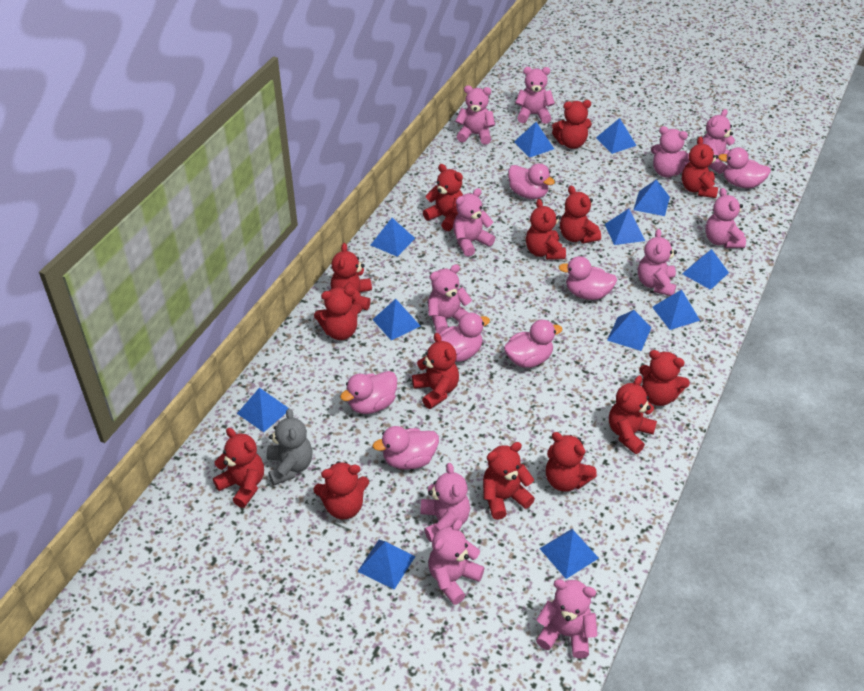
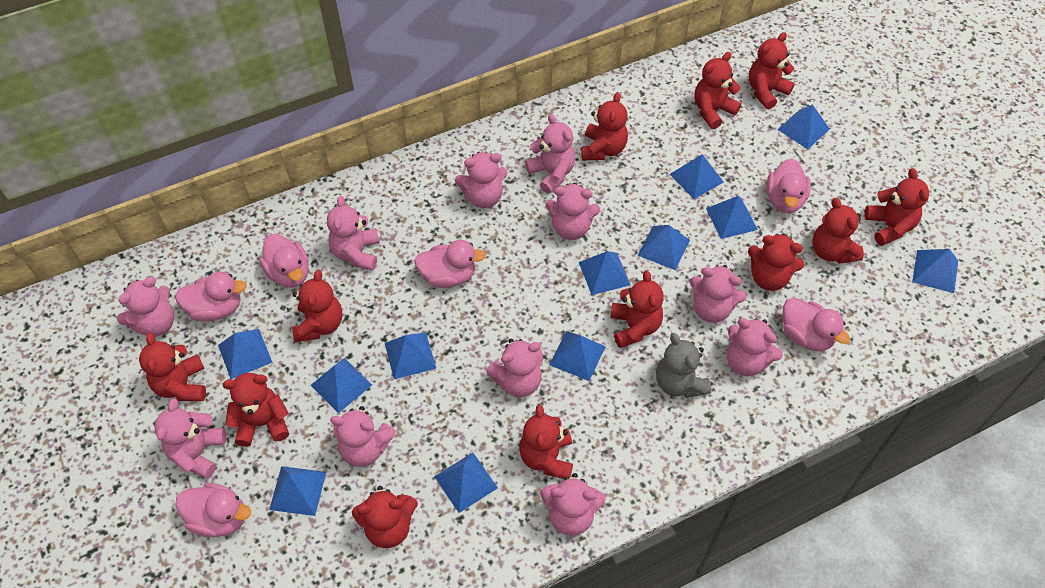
pink duck: [340,371,397,414] [373,426,439,470] [439,313,490,362] [504,320,562,368] [508,163,555,199] [559,256,617,300] [718,147,771,188] = 7 -> [175,272,247,322] [175,483,251,537] [259,234,309,288] [414,240,486,288] [766,158,811,213] [782,297,850,351] = 6
red teddy bear: [213,428,264,508] [314,287,362,340] [314,461,369,519] [331,243,372,310] [412,333,459,409] [423,164,463,231] [483,442,535,520] [526,199,566,260] [546,432,597,492] [552,100,592,149] [560,186,601,244] [609,376,657,454] [639,350,690,406] [682,136,718,198] = 14 -> [139,333,206,401] [223,373,289,447] [292,270,342,342] [352,486,418,548] [519,405,573,479] [581,92,628,161] [610,270,664,348] [694,52,741,129] [748,233,804,291] [749,32,795,109] [812,198,864,264] [864,168,929,246] = 12

